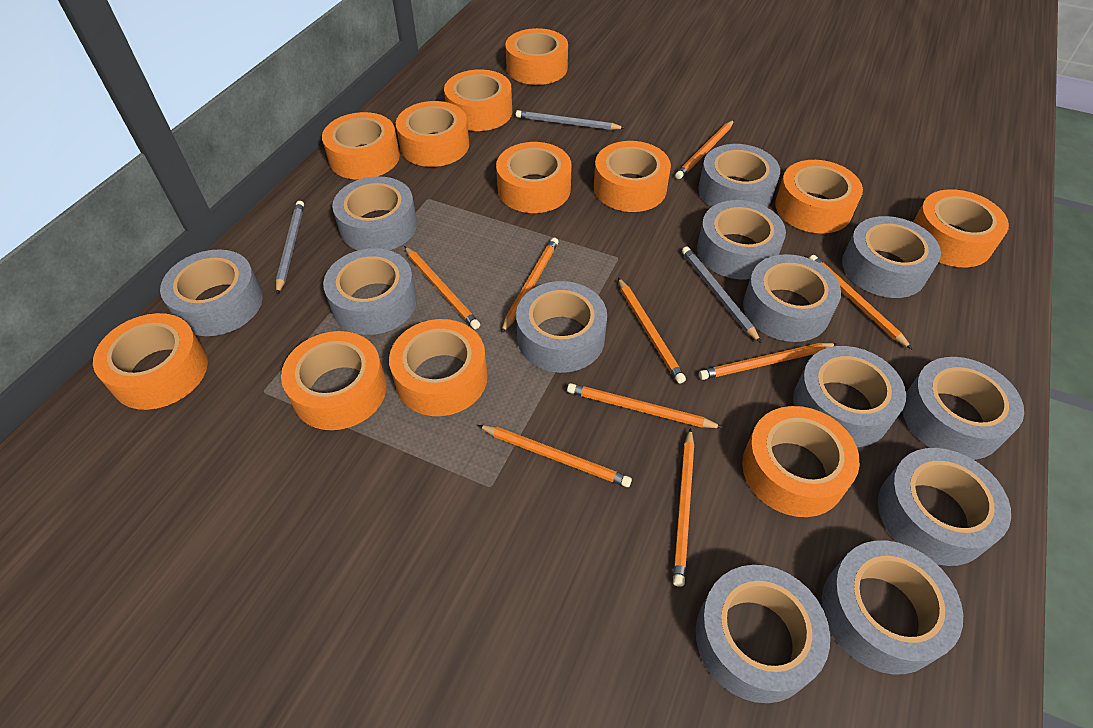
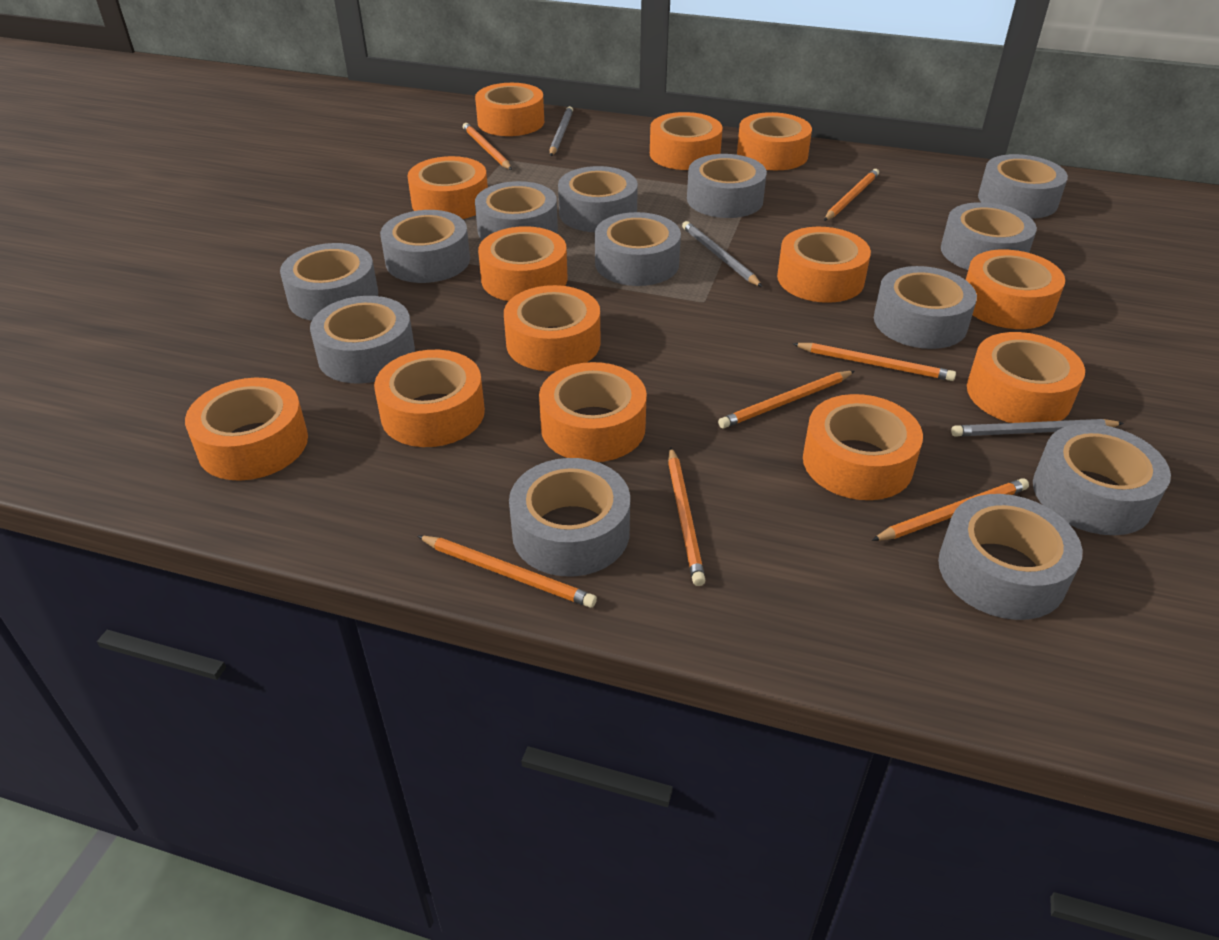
orange pencil: [404,246,480,329] [478,425,632,487] [501,238,559,334] [567,383,723,428] [618,278,686,384] [673,428,694,587] [675,120,734,179] [699,343,838,380] [809,255,912,349] = 9 -> [418,536,597,608] [463,123,512,170] [668,447,706,586] [718,371,854,429] [793,343,956,381] [824,169,879,221] [871,478,1029,541] = 7
orange tape: [93,313,208,410] [281,331,387,430] [322,112,400,180] [389,319,488,416] [396,101,469,167] [444,69,512,131] [496,142,572,213] [505,28,568,85] [594,141,671,212] [742,406,860,517] [775,160,863,234] [913,189,1009,267] = 12 -> [185,378,308,481] [374,350,485,447] [407,156,488,219] [475,83,544,136] [478,226,568,301] [504,285,600,371] [539,362,647,462] [650,112,723,170] [737,112,812,170] [777,227,871,303] [803,394,923,500] [966,250,1065,329] [967,332,1085,423] = 13

